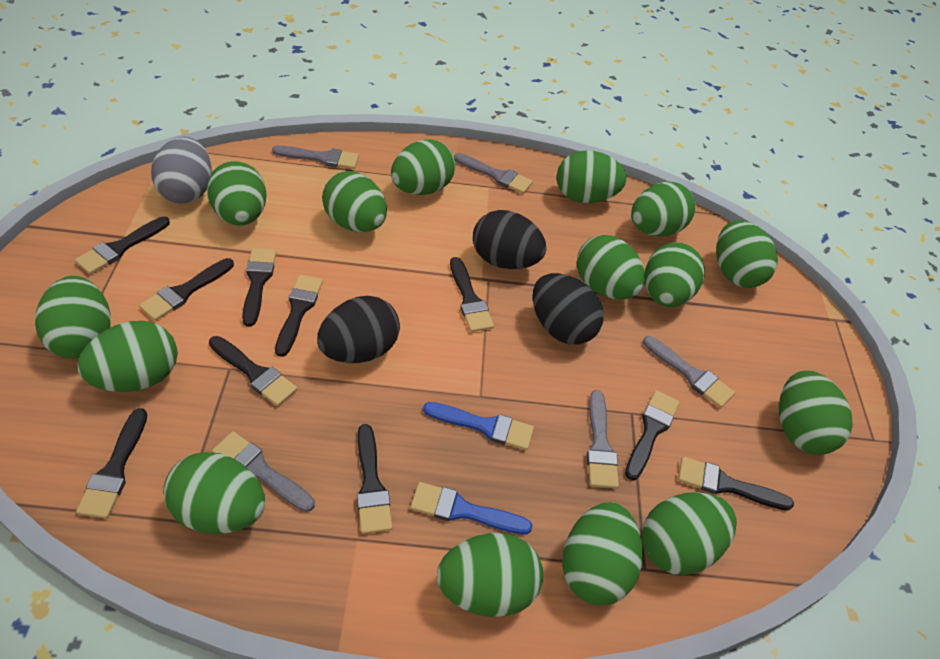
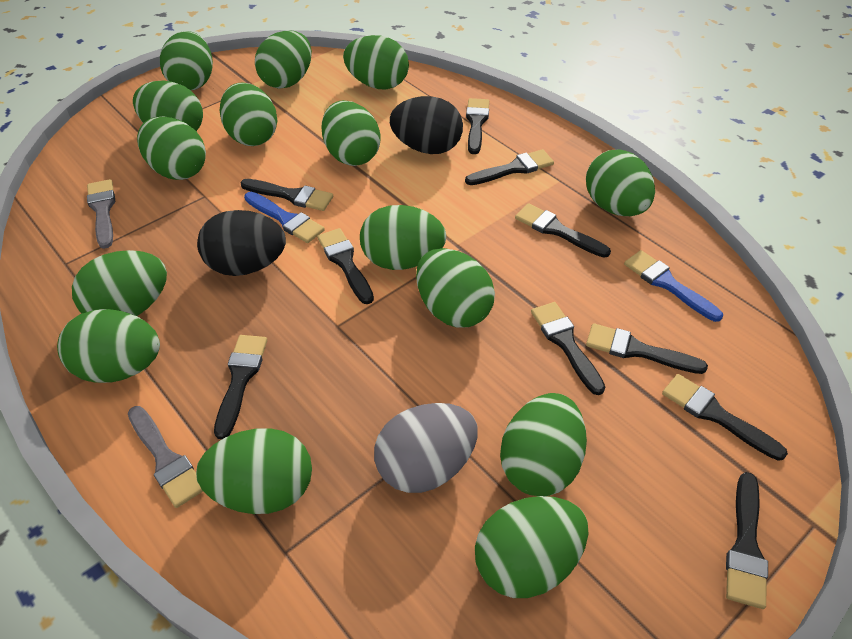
black egg: [317,296,400,363] [473,210,547,269] [533,273,604,344] = 3 -> [197,210,286,276] [390,96,463,154] = 2
grey brush: [212,431,315,512] [272,145,359,169] [454,153,533,194] [587,390,619,488] [643,336,735,408] = 5 -> [87,179,115,249] [128,406,203,508] = 2

